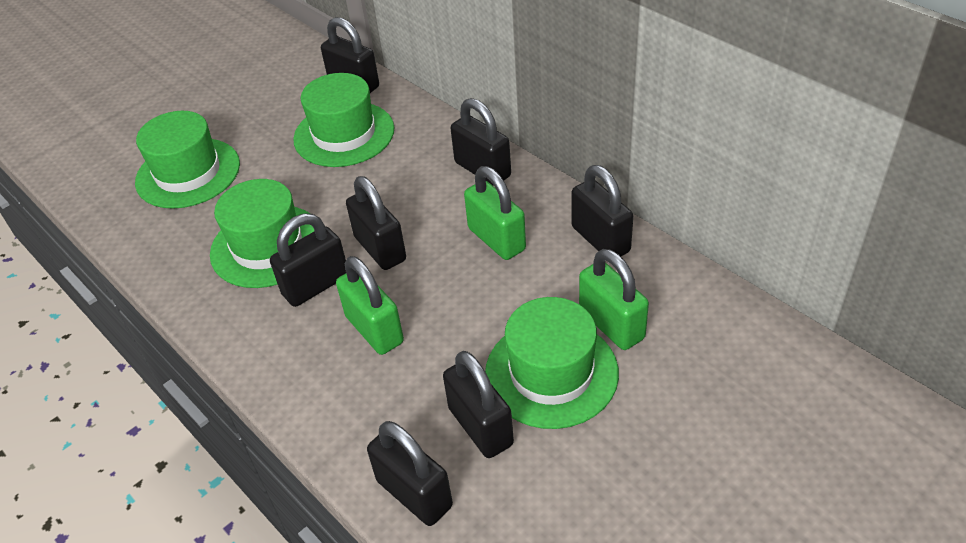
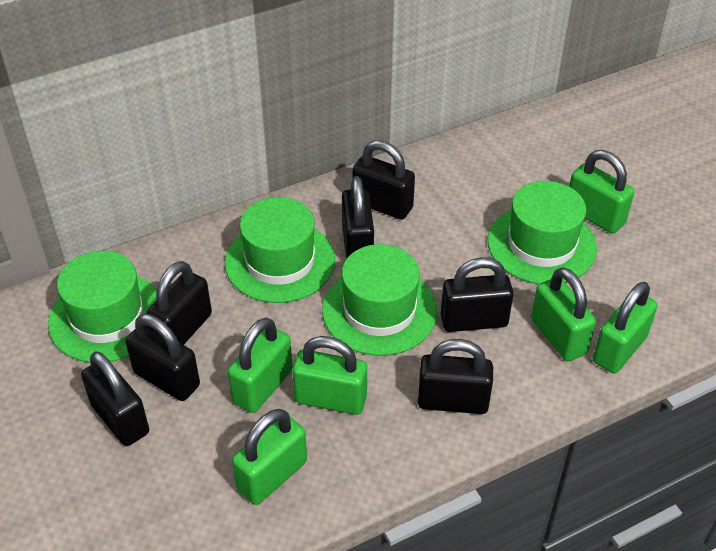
green padlock: [336,256,404,355] [464,166,526,260] [579,249,649,350] = 3 -> [228,317,292,413] [232,409,307,505] [292,336,367,415] [531,267,596,361] [569,150,634,234] [593,282,658,373] = 6

